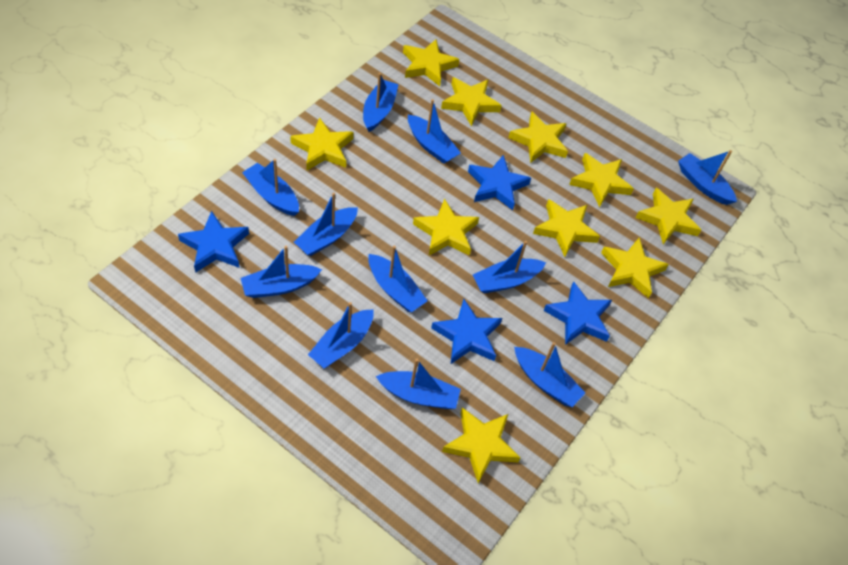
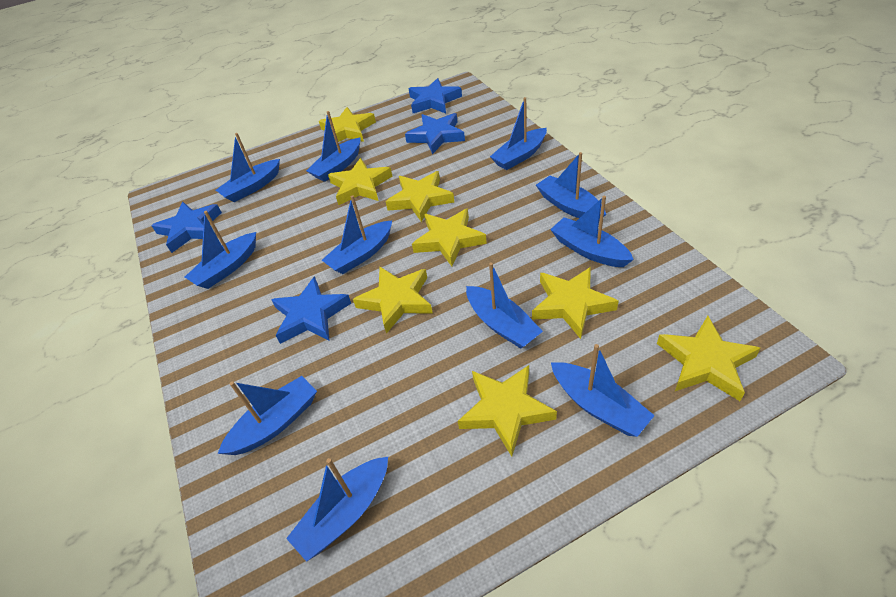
yellow star: [290,117,353,170] [403,39,459,86] [413,199,479,256] [441,77,502,127] [442,407,521,483] [508,112,568,163] [533,199,600,257] [569,153,634,208] [601,237,669,298] [636,188,701,244] = 10 -> [319,107,376,142] [328,158,393,205] [353,267,433,334] [386,171,454,222] [412,208,487,266] [458,365,557,457] [532,267,619,339] [657,316,760,401] = 8

